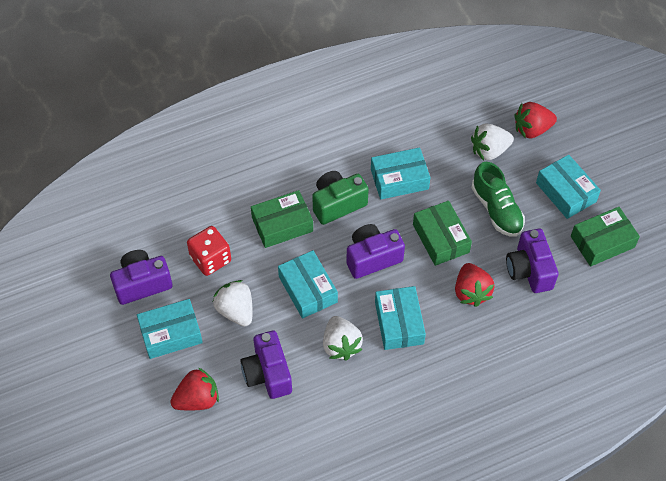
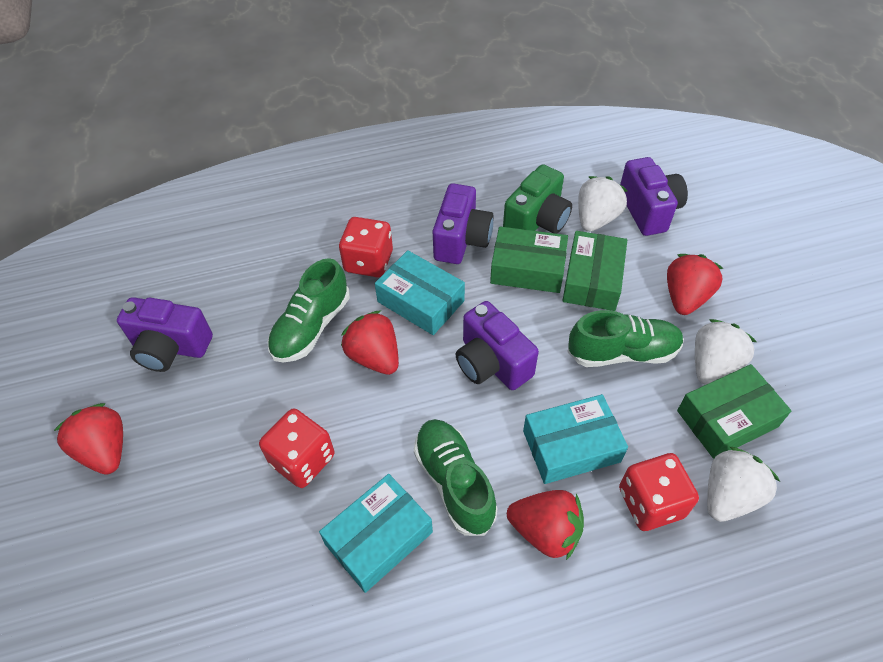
green shoe: [472,162,525,237] = 1 -> [267,258,350,363] [414,419,498,536] [567,310,684,367] = 3
red dice: [187,226,231,276] = 1 -> [259,408,334,488] [339,217,393,277] [619,453,699,531] = 3
red strawberry: [170,367,219,411] [455,263,495,307] [515,102,557,138] = 3 -> [54,403,123,475] [341,311,399,375] [507,490,584,560] [667,254,723,315] = 4
turquoise box: [137,299,203,359] [278,250,338,319] [371,147,430,200] [375,286,426,350] [536,155,601,219] = 5 -> [319,474,433,593] [375,250,465,335] [523,394,628,484] = 3

